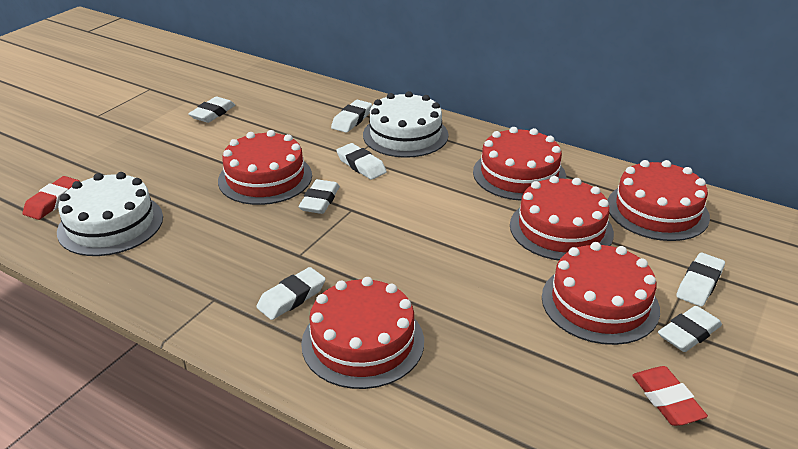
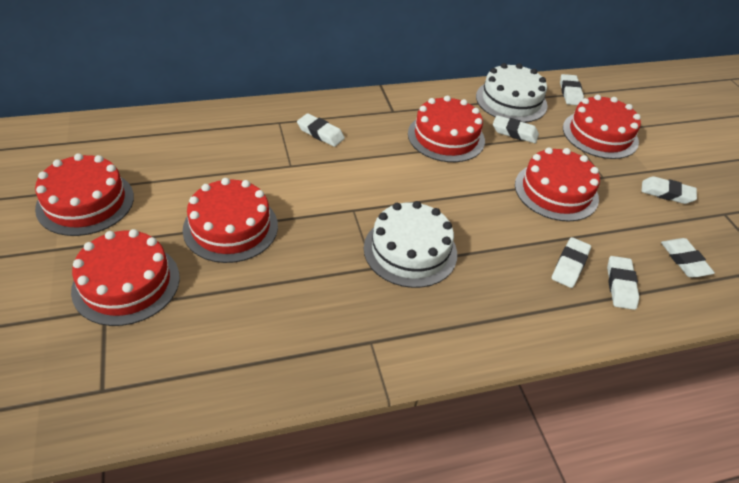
red eraser: [23,176,80,220] [632,366,708,426] = 2 -> none = 0

